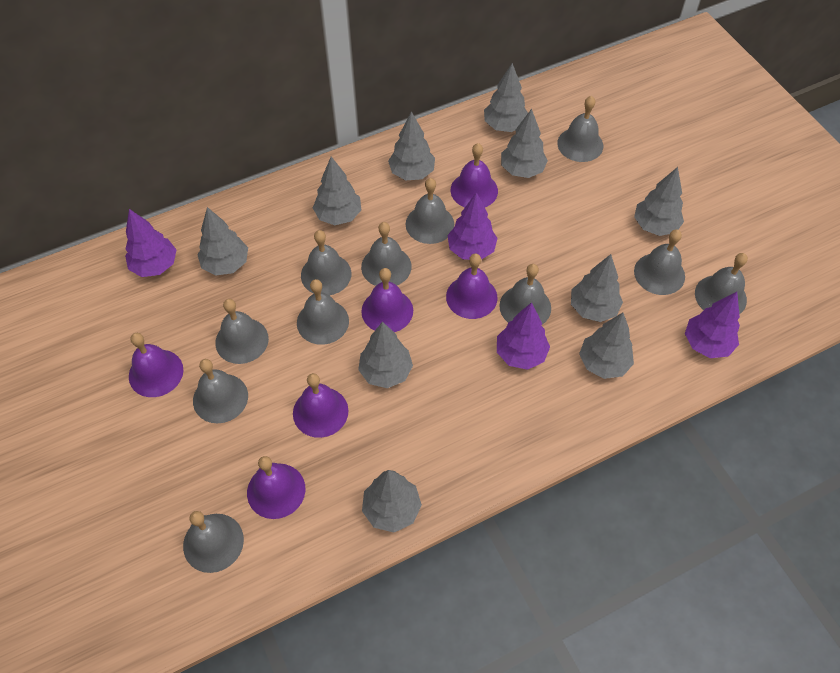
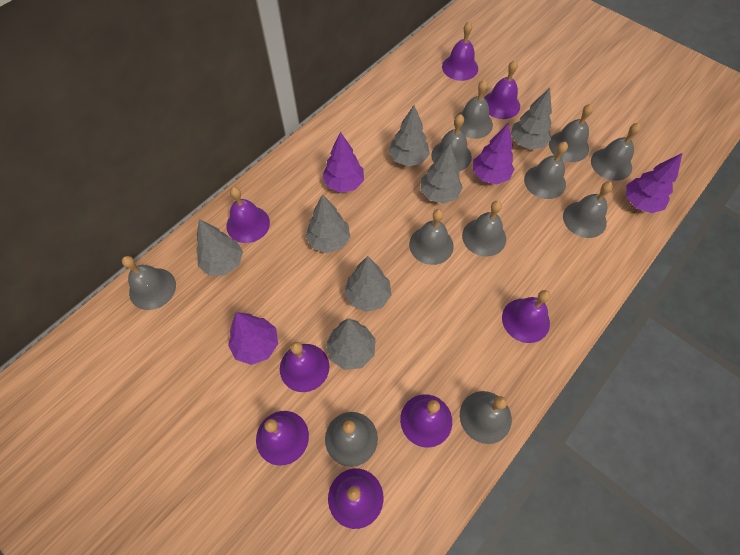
grey tree: [197,207,248,276] [313,157,361,225] [358,322,413,388] [362,470,422,532] [388,112,435,180] [484,63,528,132] [501,109,548,178] [571,254,623,322] [579,313,634,379] [634,167,684,236] = 10 -> [196,219,243,276] [305,194,350,253] [326,318,376,370] [344,256,391,312] [389,105,430,166] [420,143,463,204] [511,88,552,150] = 7
purple bell: [129,333,183,397] [247,456,305,519] [293,373,349,438] [361,268,413,332] [446,253,498,319] [450,143,498,207] = 6 -> [226,187,270,243] [256,411,309,466] [280,342,329,392] [328,469,383,529] [400,394,452,448] [442,22,478,81] [484,60,520,119] [502,290,550,343] = 8

